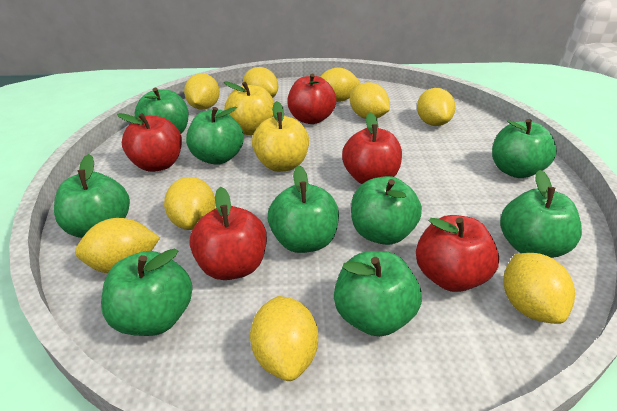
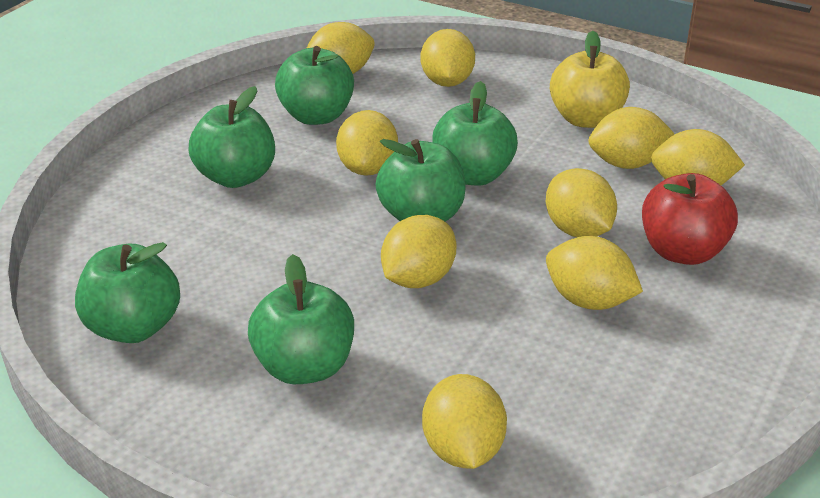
green apple: [54,154,130,238] [101,248,193,336] [135,88,188,134] [186,106,244,165] [268,165,339,253] [334,251,422,337] [351,176,422,245] [492,119,557,178] [500,170,582,258] = 9 -> [75,242,180,343] [188,86,275,188] [248,254,354,384] [275,46,354,125] [376,139,466,222] [432,81,518,186] = 6
red apple: [117,113,182,172] [190,187,267,280] [287,74,337,124] [342,112,402,184] [416,215,499,292] = 5 -> [642,173,738,265] = 1
yellow apple: [224,81,274,135] [252,101,309,172] = 2 -> [550,31,630,128] = 1

